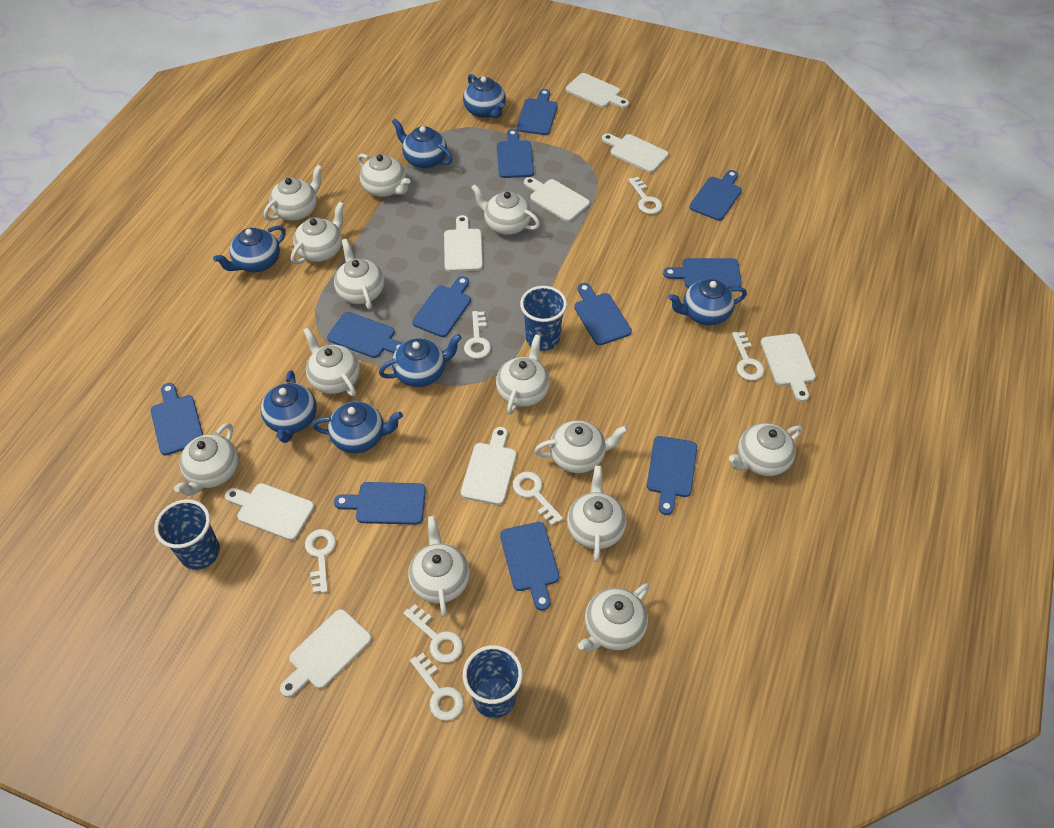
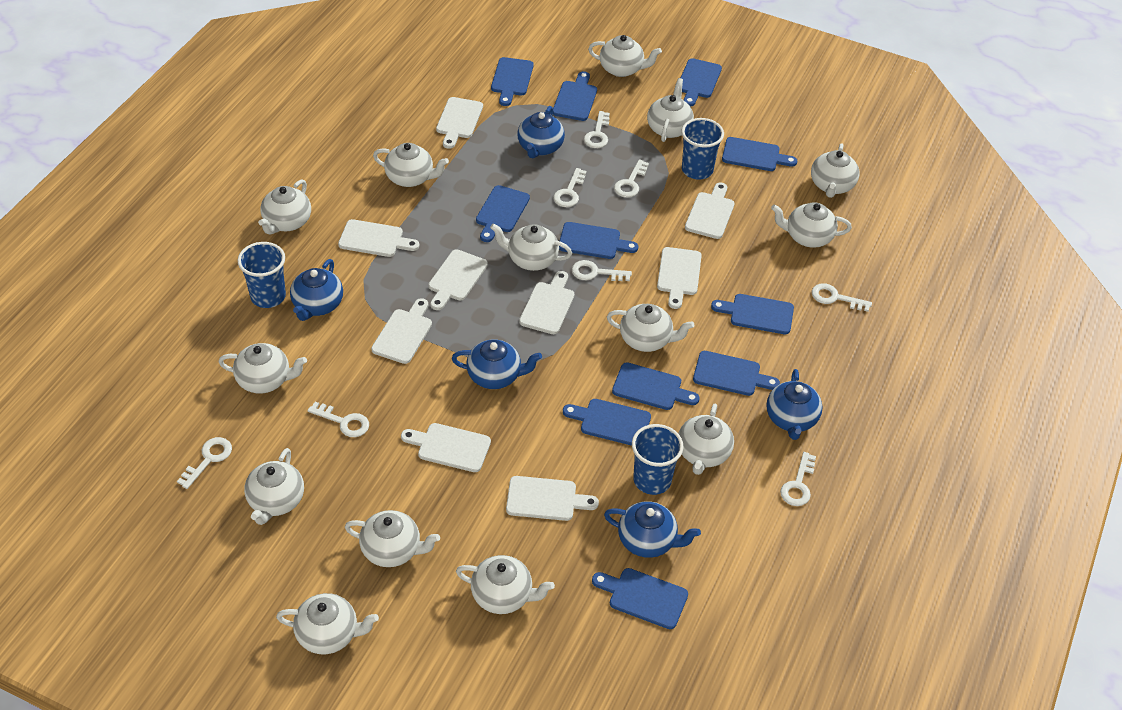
blue teapot: [213,226,286,272] [261,370,317,443] [312,401,403,453] [379,334,462,387] [392,119,453,169] [463,74,506,118] [668,279,747,326] = 7 -> [290,259,343,321] [452,339,542,389] [517,106,565,158] [604,501,701,558] [766,369,823,440] = 5
white cutting board: [225,483,314,540] [280,609,372,697] [444,215,483,272] [461,427,517,505] [524,177,590,222] [566,73,629,108] [602,133,668,173] [761,333,816,402] = 8 -> [338,219,419,257] [371,298,432,364] [401,423,491,472] [428,249,488,310] [436,97,483,149] [506,476,599,521] [519,271,574,334] [657,247,702,309] [685,182,735,239] = 9
white key: [305,529,336,593] [404,604,463,663] [410,653,464,721] [464,311,491,359] [513,471,563,525] [628,177,662,214] [732,332,764,381] = 7 -> [177,437,232,489] [308,402,369,437] [553,168,587,207] [572,260,632,281] [584,111,610,148] [614,159,649,198] [780,452,816,506] [812,283,872,312] = 8
white teapot: [174,423,239,496] [264,165,323,221] [291,201,344,264] [303,327,360,396] [334,239,384,310] [358,154,410,197] [408,516,470,617] [471,184,540,235] [496,334,550,415] [535,420,628,473] [567,465,626,562] [578,583,650,652] [729,423,803,476] = 13 -> [219,343,307,394] [244,448,304,525] [258,179,311,235] [276,593,379,654] [345,510,440,567] [373,143,449,187] [456,555,555,614] [490,223,572,271] [588,35,662,77] [607,304,694,352] [647,78,694,142] [678,403,734,475] [771,202,852,248] [811,143,859,198] = 14

